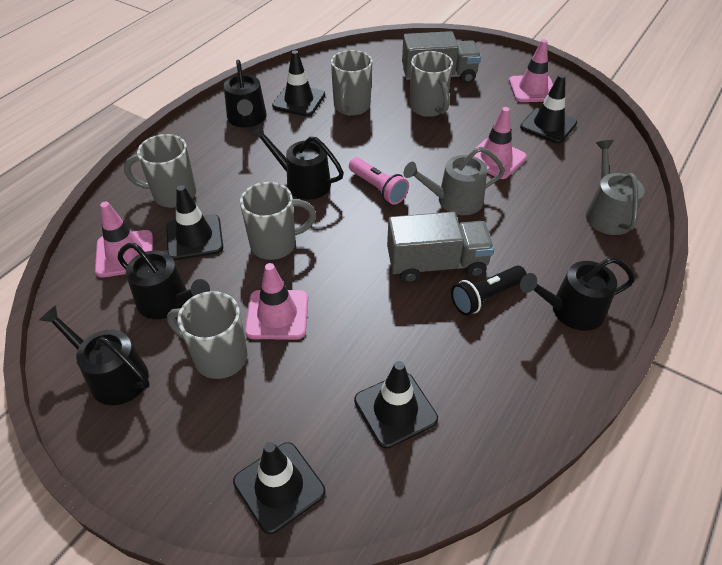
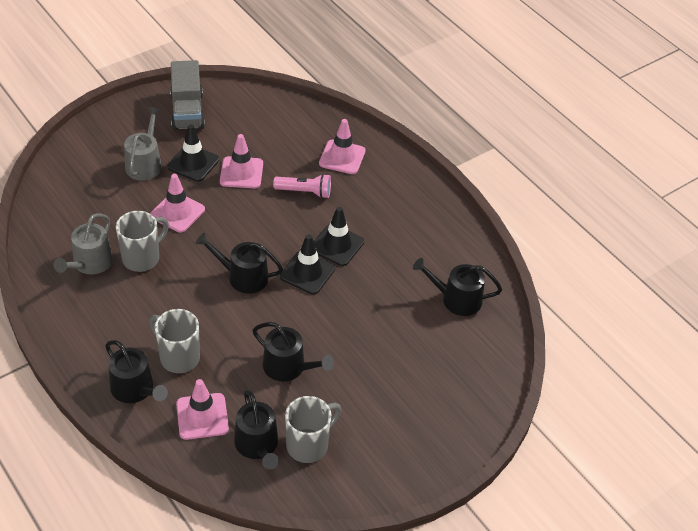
black flashlight: [451,266,527,315] = 1 -> none = 0
black traffic cone: [166,185,223,260] [233,442,325,534] [272,50,325,116] [354,361,438,449] [520,74,577,143] = 5 -> [167,124,219,182] [280,234,335,294] [314,207,364,266] = 3
grey mug: [124,134,196,208] [167,291,248,379] [240,182,316,260] [331,50,373,116] [410,51,453,117] = 5 -> [116,211,169,272] [149,309,200,373] [285,396,341,463] = 3
grey truck: [387,212,494,283] [402,31,481,84] = 2 -> [170,60,205,130] = 1

